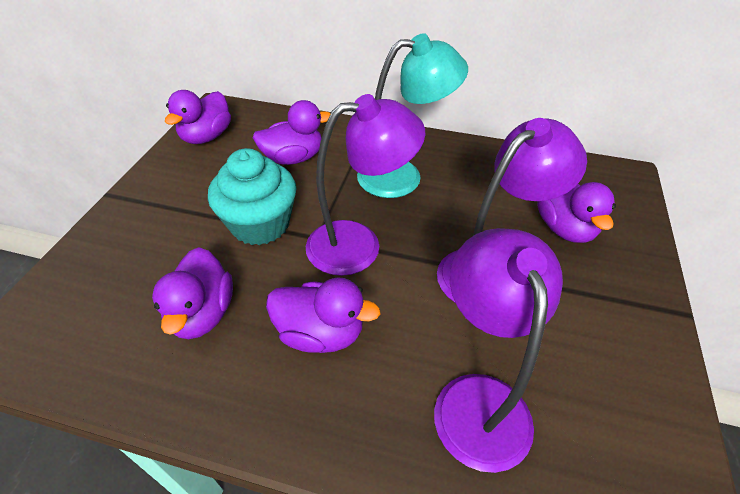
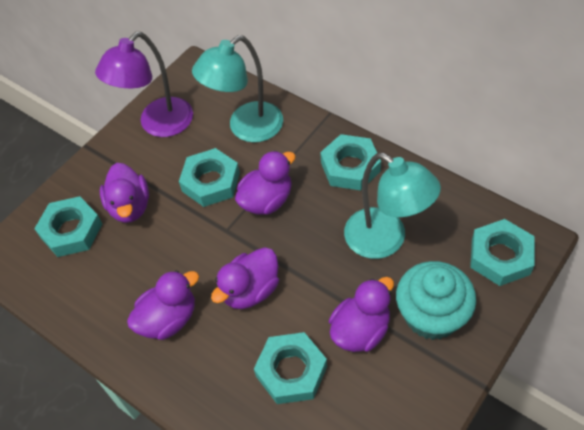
purple lamp: [306,94,425,276] [434,228,563,473] [437,118,587,302] = 3 -> [95,32,193,137] = 1
turquoise lamp: [357,33,468,198] = 1 -> [192,35,283,143] [344,153,441,259] = 2
turquoise nut: none = 0 -> [34,196,102,257] [179,148,240,207] [254,332,327,404] [320,134,381,191] [470,219,535,286] = 5

